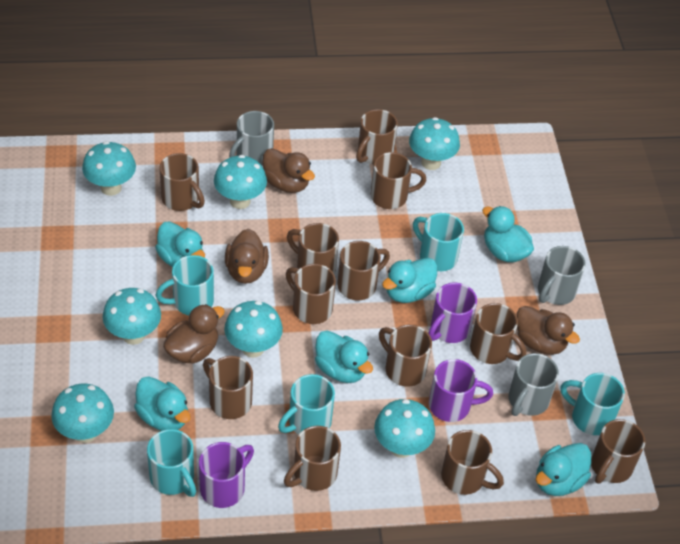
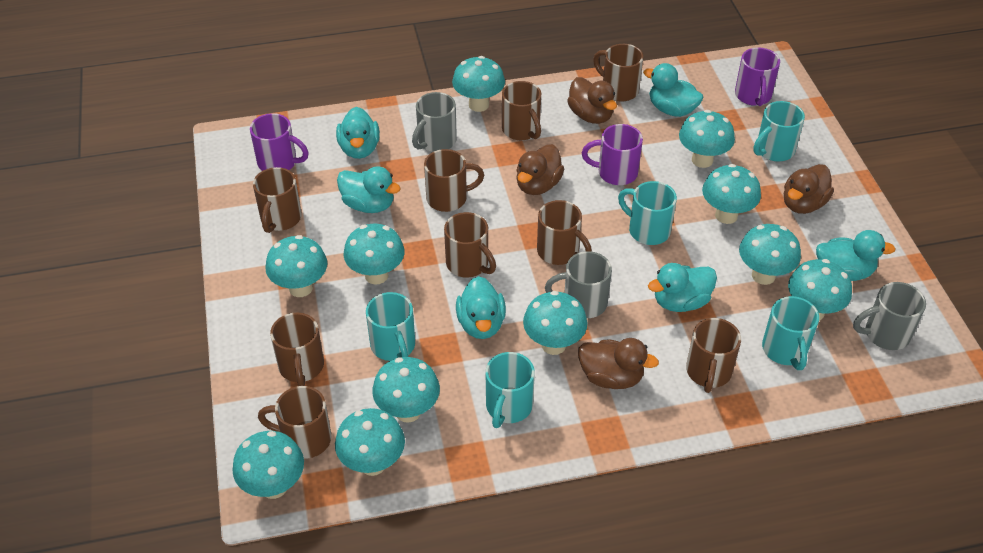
brown mug: [159,153,205,211] [203,356,253,419] [284,426,341,491] [286,264,336,324] [287,223,339,274] [337,241,390,300] [356,109,398,165] [371,152,426,209] [379,325,432,387] [441,430,504,495] [470,303,526,364] [591,419,646,484] = 12 -> [253,167,302,233] [258,386,332,459] [270,313,324,386] [424,149,484,212] [444,212,496,278] [502,81,541,140] [537,200,592,265] [593,44,644,102] [686,318,741,393] = 9
turquoise mushroom: [51,384,114,443] [82,141,136,196] [102,288,161,345] [214,155,267,209] [224,301,283,358] [374,399,435,458] [409,117,460,170] = 7 -> [232,431,304,499] [266,235,327,297] [335,408,405,476] [343,224,405,285] [372,357,440,423] [452,56,505,112] [523,291,588,355] [679,110,735,168] [702,164,761,224] [739,224,801,285] [788,259,852,321] = 11

